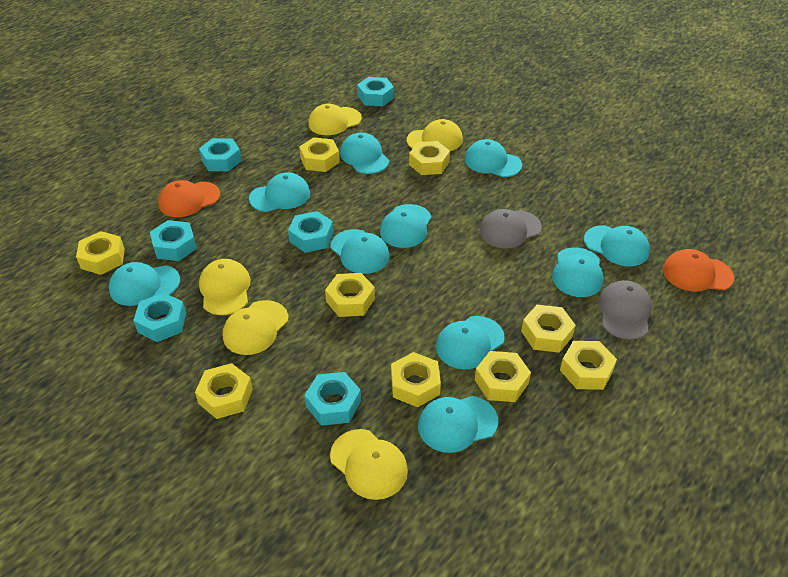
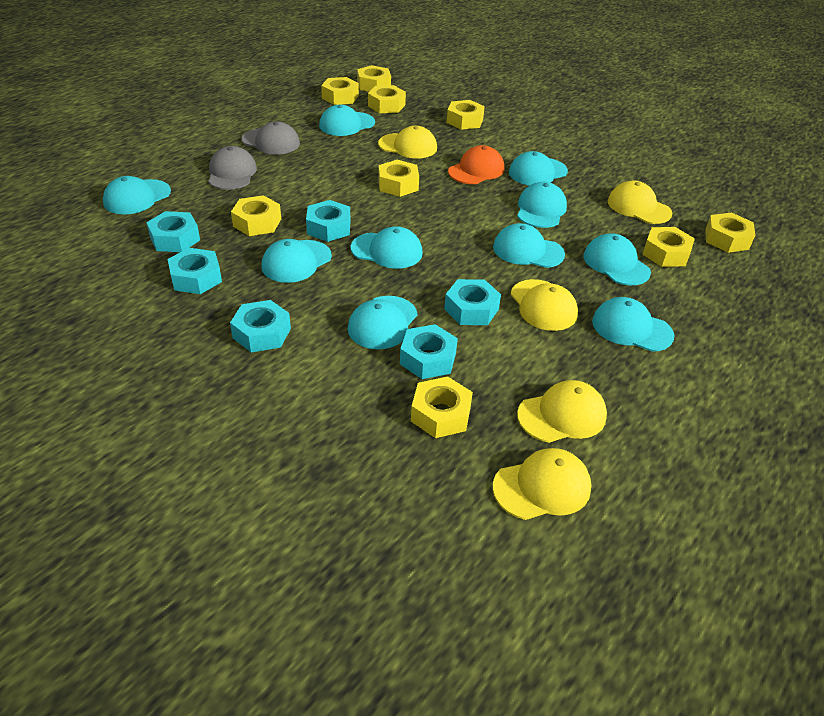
orange cap: [158,180,220,217] [663,249,734,291] = 2 -> [448,145,504,184] = 1

